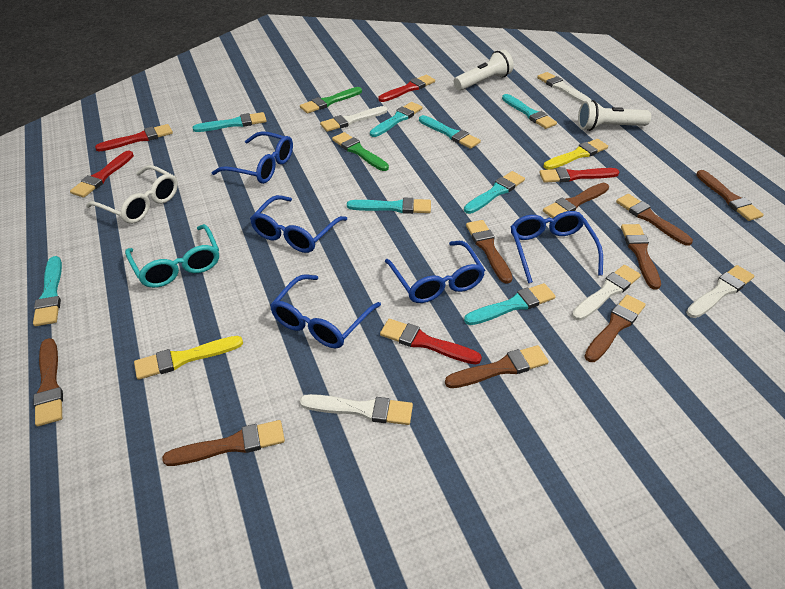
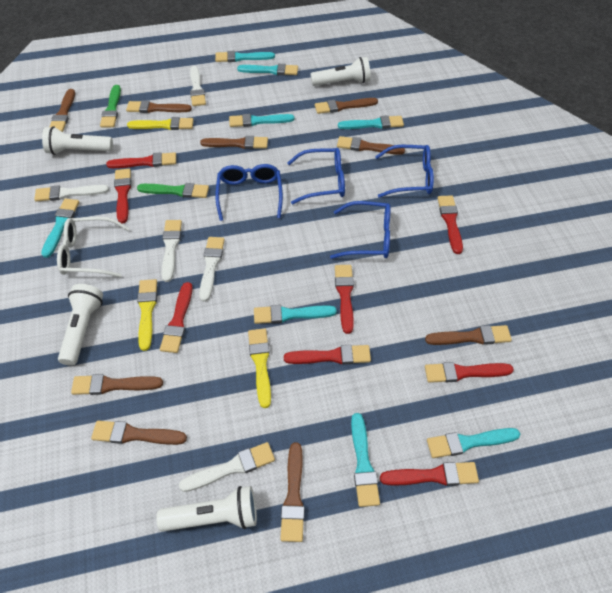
blue glasses: [211,131,293,184] [250,195,347,253] [270,275,381,348] [385,241,485,303] [511,211,603,283] = 5 -> [215,164,283,221] [287,148,345,204] [330,201,390,259] [375,145,434,198] = 4
red brush: [70,151,134,198] [95,124,173,152] [378,75,435,102] [380,319,482,364] [539,167,619,183] = 5 -> [106,152,176,168] [114,169,131,223] [160,282,193,353] [284,345,371,365] [335,265,354,334] [380,462,479,486] [425,362,514,383] [438,195,463,254] = 8
turquoise glasses: [125,224,219,288] = 1 -> none = 0
white flashlight: [454,49,514,91] [578,100,651,131] = 2 -> [42,126,113,155] [58,284,103,366] [156,486,257,532] [311,57,371,86] = 4
yellow brush: [134,336,243,380] [544,139,608,170] = 2 -> [127,117,194,130] [137,279,157,351] [248,328,271,408] = 3

